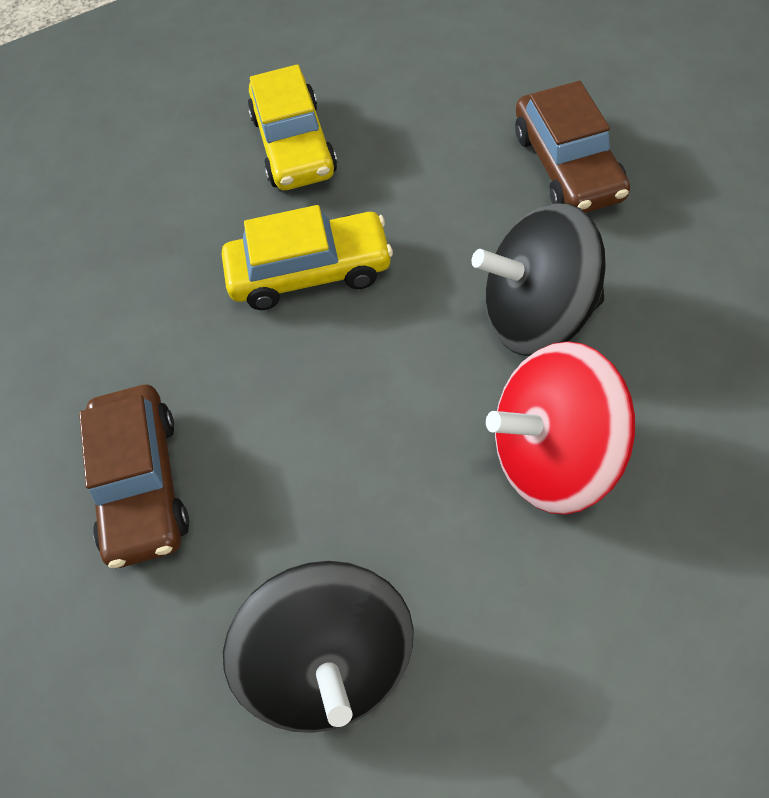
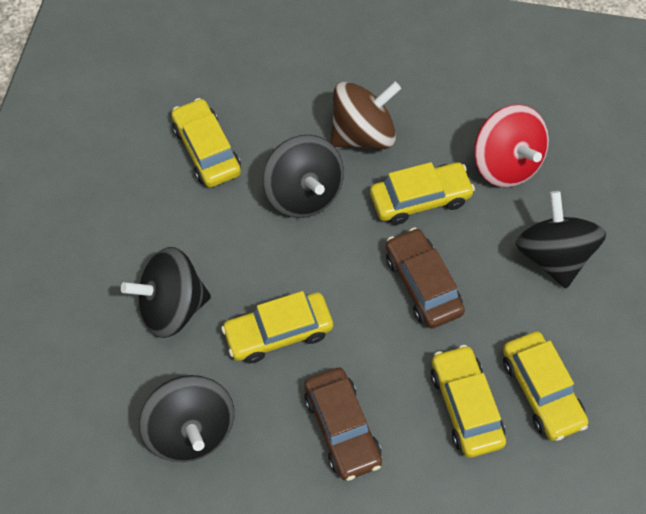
black spinning top: [223,561,414,733] [472,203,606,356] = 2 -> [121,247,211,338] [139,375,234,462] [263,135,344,218] [516,191,606,288] = 4
brown spinning top: none = 0 -> [330,82,401,149] = 1
yellow car: [222,205,393,310] [248,64,337,190] = 2 -> [172,98,241,187] [221,291,333,364] [370,162,475,225] [431,345,506,457] [503,331,588,441] = 5

